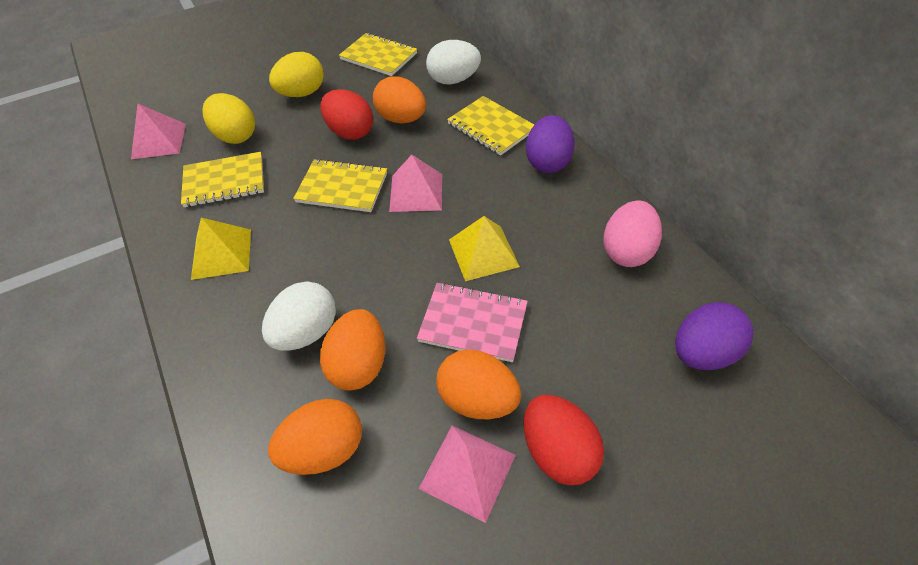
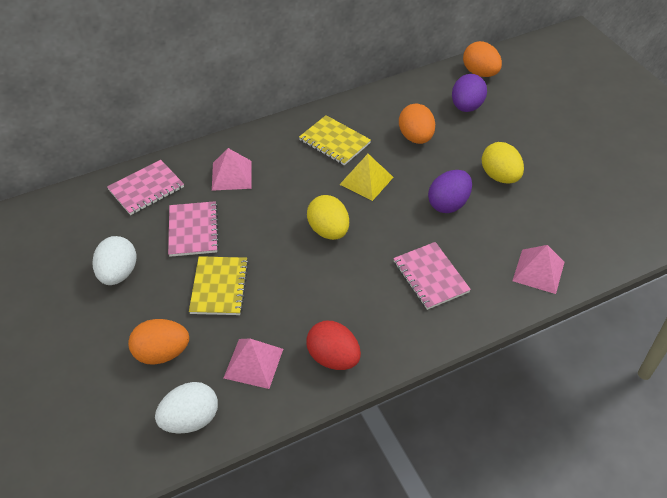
orange egg: [268,399,362,475] [320,309,385,390] [373,76,426,124] [436,349,521,419] = 4 -> [128,319,189,365] [399,104,435,144] [463,41,502,77] = 3
pink egg: [603,200,662,267] = 1 -> none = 0
pink notebook: [417,282,528,362] = 1 -> [107,160,184,215] [168,201,219,257] [393,242,471,310] = 3
red egg: [320,89,373,140] [523,395,604,486] = 2 -> [306,321,361,370] = 1
yellow notebook: [181,152,264,207] [293,159,387,212] [339,33,417,76] [447,96,534,156] = 4 -> [189,256,249,315] [299,115,371,165] = 2
yellow pyramid: [191,218,251,280] [449,216,520,281] = 2 -> [339,154,393,201] = 1

